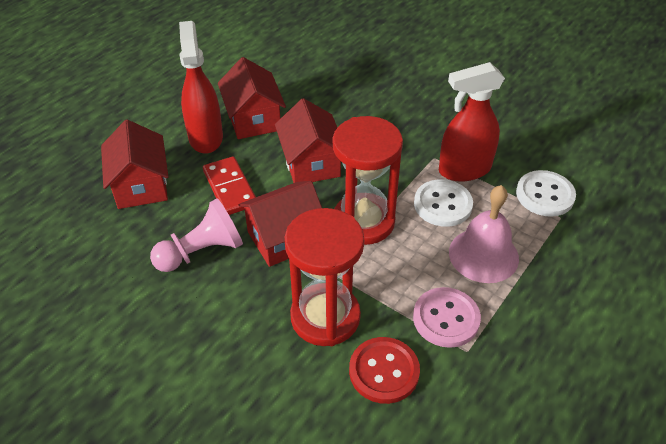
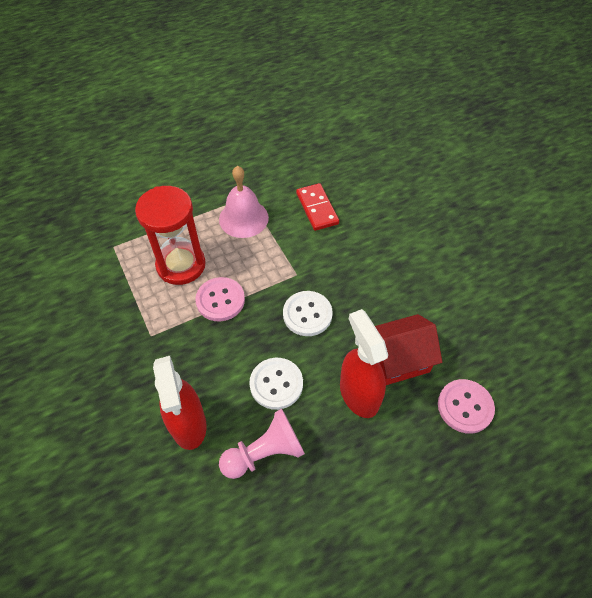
pink button: [413,287,481,348] = 1 -> [195,277,245,322] [438,379,495,434] = 2
red button: [349,337,420,404] = 1 -> none = 0
red hourglass: [285,208,364,346] [333,116,403,245] = 2 -> [135,186,206,285] = 1
red house: [101,120,169,209] [218,57,286,139] [238,181,322,267] [275,98,341,183] = 4 -> [375,314,442,385] = 1

